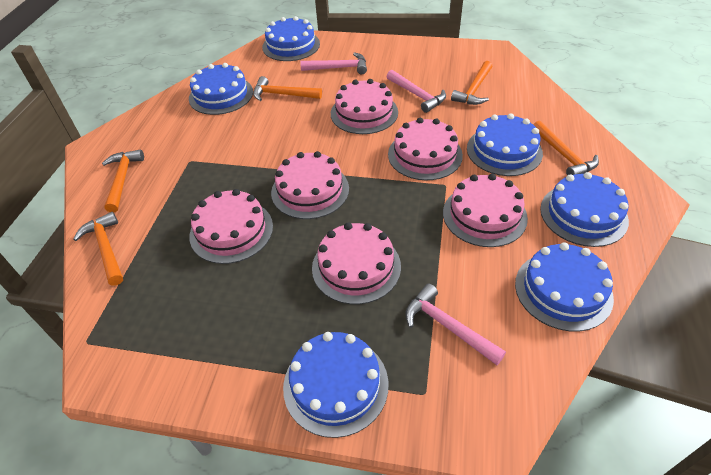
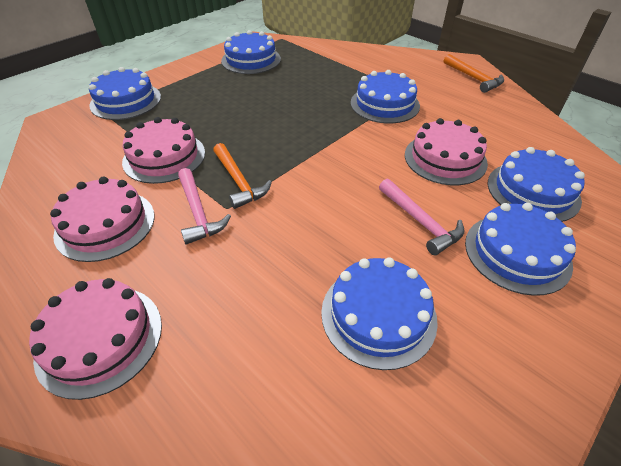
orange hammer: [73,212,123,286] [102,150,144,212] [253,76,322,101] [451,61,493,105] [533,121,599,175] = 5 -> [213,143,272,209] [444,54,504,93] = 2
pink cake: [189,189,273,264] [271,151,349,219] [312,222,401,304] [331,79,398,134] [388,118,463,180] [443,174,528,247] = 6 -> [29,278,162,400] [50,177,155,262] [122,117,205,184] [405,118,488,185] = 4
pink hammer: [300,52,367,74] [387,70,446,113] [405,283,506,365] = 3 -> [178,168,231,245] [379,179,464,255] = 2

